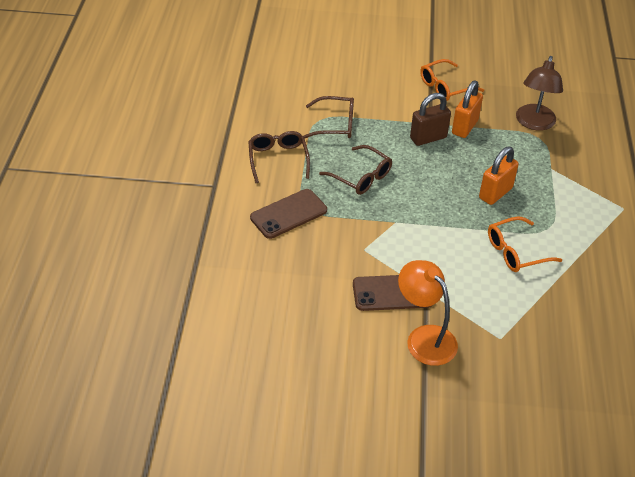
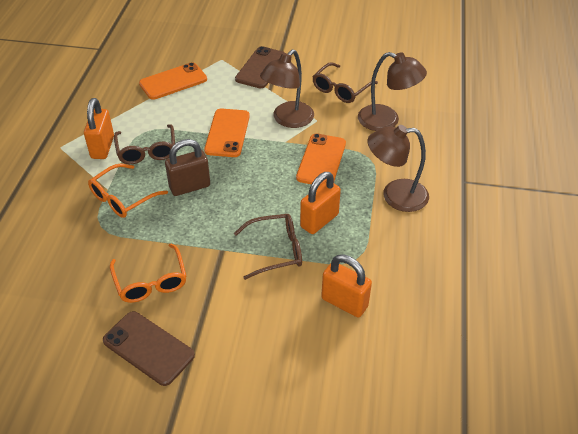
brown lamp: [516,56,563,131] = 1 -> [260,50,314,128] [358,52,427,131] [368,125,429,212] = 3
orange lamp: [398,260,458,366] = 1 -> none = 0
orange padlock: [452,81,483,138] [479,147,519,205] = 2 -> [84,98,114,159] [300,172,341,234] [321,255,372,317] = 3
orange phone: none = 0 -> [139,62,207,100] [204,108,250,157] [296,133,346,186] = 3

